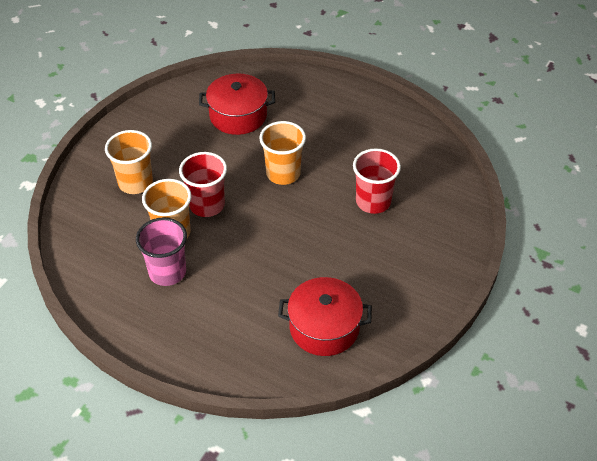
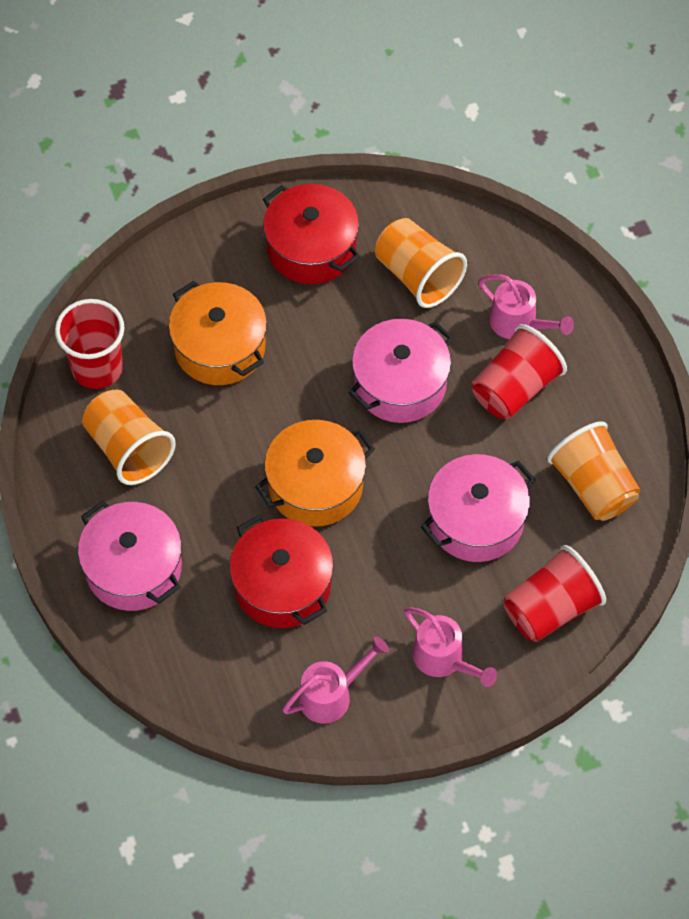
orange pot: none = 0 -> [169,281,267,385] [255,420,375,527] = 2
pink cup: [136,217,187,286] = 1 -> none = 0
pink pot: none = 0 -> [78,500,182,611] [349,319,454,423] [421,454,536,562] = 3
pink watering can: none = 0 -> [282,637,389,724] [404,607,497,687] [479,275,574,339] = 3
red cup: [179,152,227,217] [353,148,401,214] = 2 -> [55,299,124,389] [472,324,567,419] [504,545,606,642] = 3

